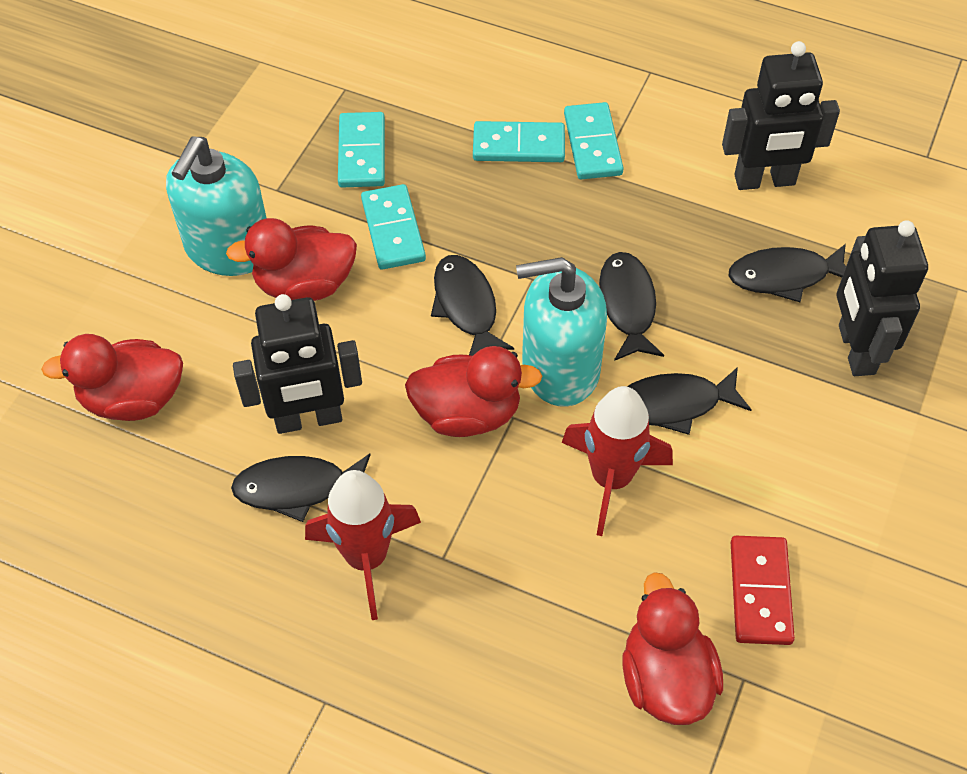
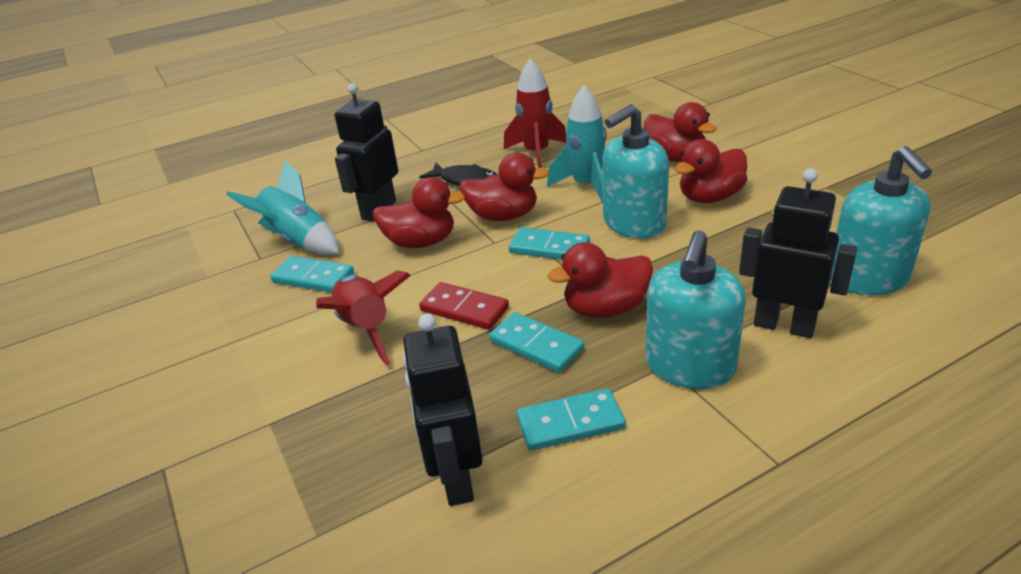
black fish: [231,454,370,522] [431,255,514,356] [599,252,664,361] [627,367,752,435] [729,244,846,302] = 5 -> [420,163,498,186] = 1
red duck: [41,334,183,421] [226,218,357,301] [405,346,543,437] [622,572,723,725] = 4 -> [373,177,465,248] [460,153,549,221] [548,242,653,318] [644,102,717,162] [674,139,747,203] = 5
turquoise rocket: none = 0 -> [226,160,339,255] [547,85,607,203] = 2
turquoise soap dispenser: [166,137,266,276] [516,257,607,407] = 2 -> [602,104,669,238] [645,230,746,389] [831,146,932,295] = 3

